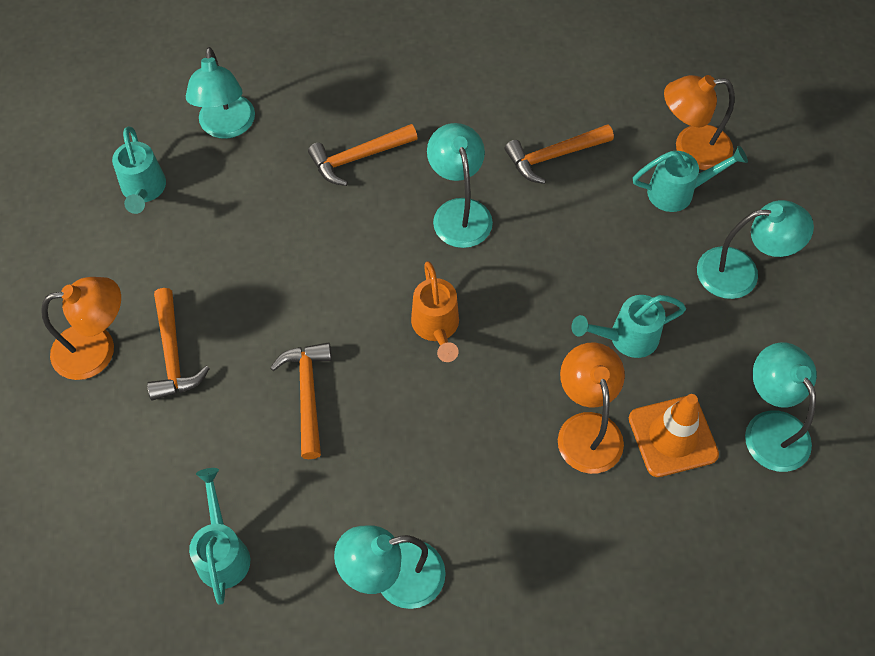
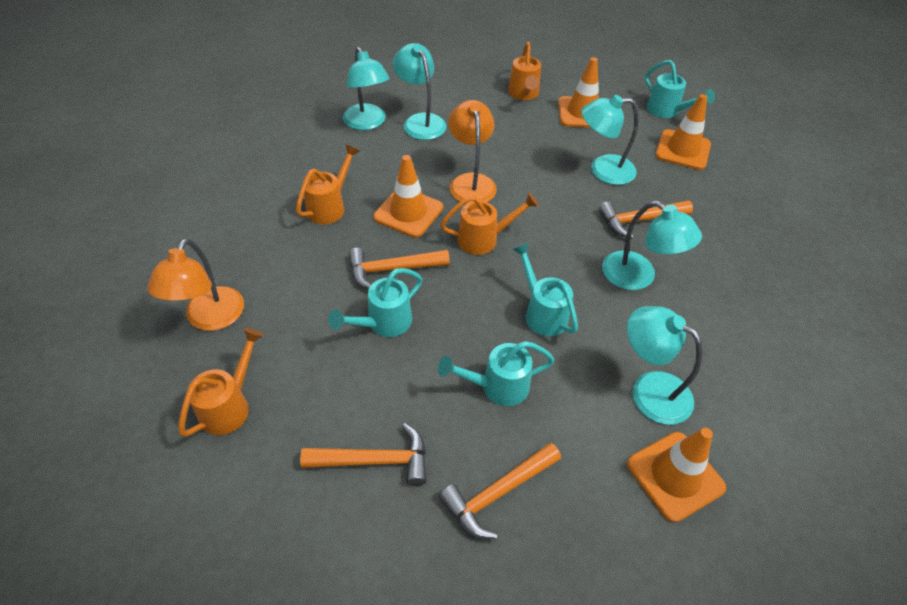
orange lamp: [41,277,121,380] [558,342,625,474] [664,75,735,170] = 3 -> [147,238,244,331] [449,100,497,204] = 2
orange traffic cone: [629,394,719,477] = 1 -> [373,155,443,238] [558,57,599,128] [627,428,726,523] [655,94,711,170] = 4
orange watering can: [411,261,459,362] = 1 -> [178,328,264,437] [296,144,360,224] [440,192,539,255] [508,42,541,100] = 4

